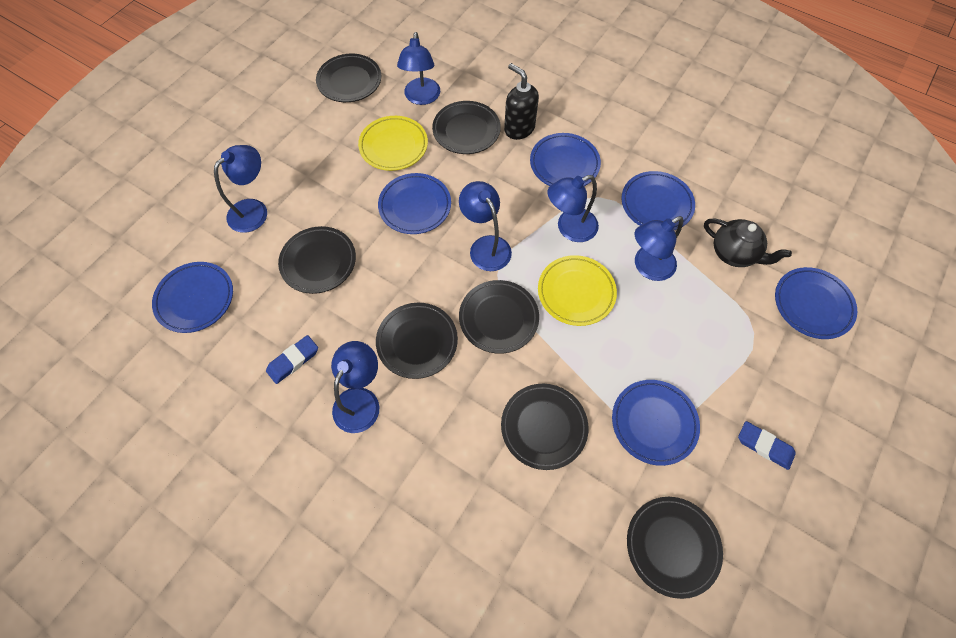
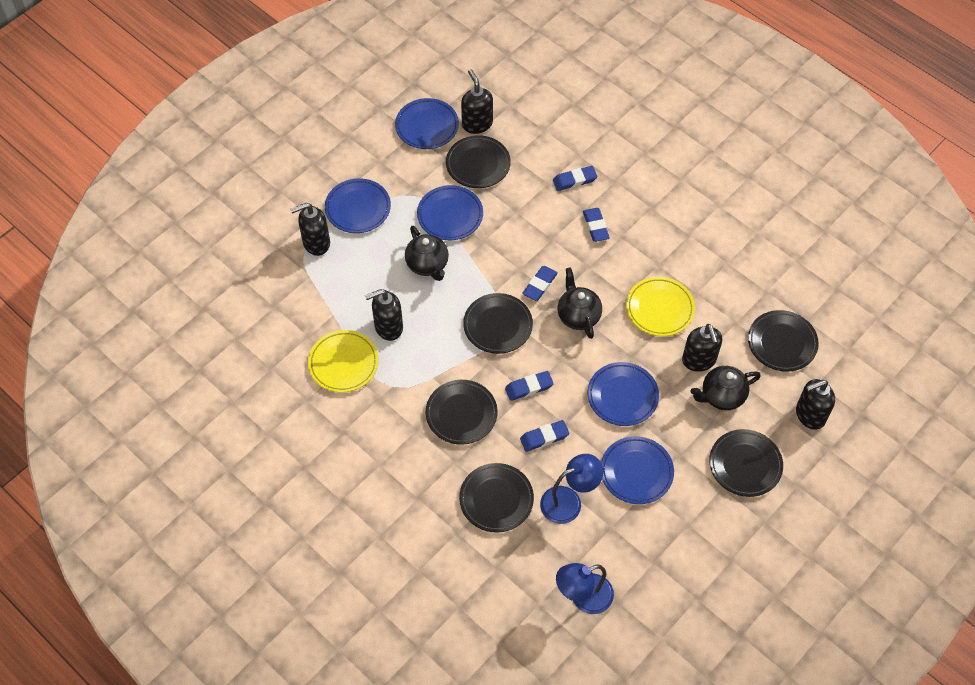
black plate: [278,226,356,294] [316,54,381,102] [376,303,458,379] [432,101,501,154] [459,280,539,354] [501,384,588,470] [627,497,723,599] = 7 -> [426,380,498,445] [446,135,511,188] [459,463,534,533] [463,293,533,354] [709,429,783,497] [748,310,819,372] = 6
black soap dispenser: [504,63,539,140] = 1 -> [290,203,330,256] [365,289,403,341] [461,69,493,134] [682,324,722,372] [796,379,835,430] = 5
black teapot: [704,218,792,267] = 1 -> [405,226,449,281] [558,267,602,339] [690,366,761,410] = 3
blue eraser: [266,335,318,384] [738,421,796,470] = 2 -> [505,371,554,401] [520,420,569,452] [522,266,558,301] [553,166,597,191] [583,208,610,242] = 5
blue lamp: [214,145,267,233] [331,341,380,433] [397,32,440,105] [459,181,512,271] [548,175,599,242] [635,216,683,281] = 6 -> [540,454,604,524] [556,563,614,614] = 2
blue plate: [152,262,233,333] [378,173,451,234] [530,133,601,186] [612,380,700,466] [621,171,695,230] [775,267,857,339] = 6 -> [325,178,391,233] [395,98,459,149] [417,185,483,240] [588,362,659,426] [601,436,674,504] = 5

